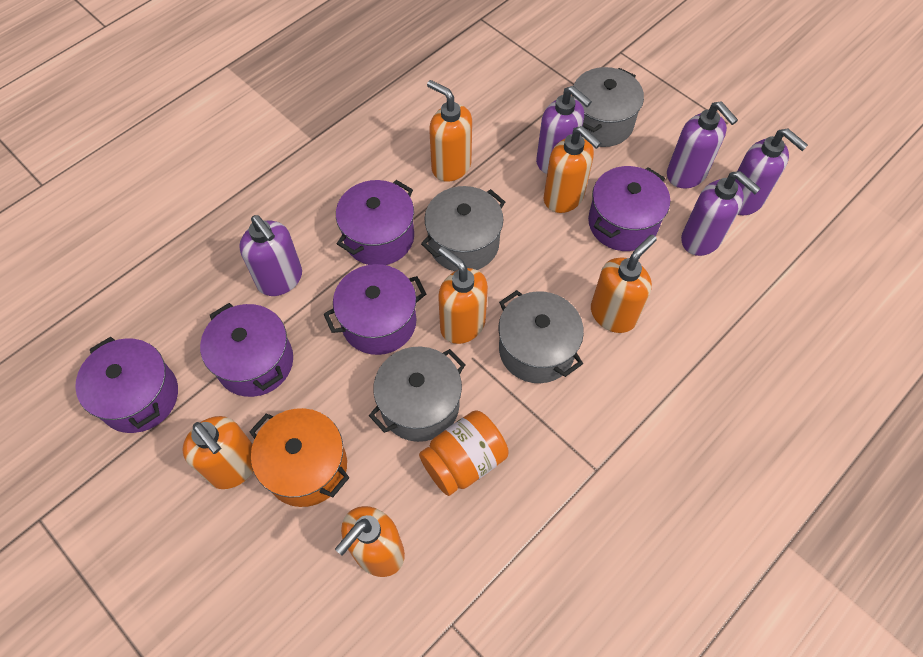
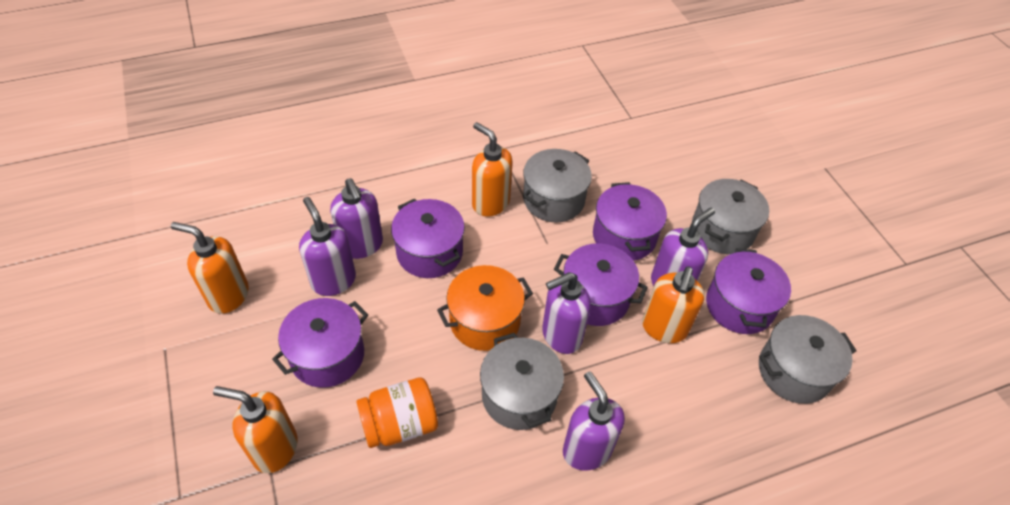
orange soap dispenser: [182,416,253,489] [335,506,405,577] [427,80,472,182] [438,246,488,344] [544,126,601,213] [591,235,657,333] = 6 -> [171,222,249,314] [213,386,298,473] [472,122,513,217] [642,266,705,343] = 4

